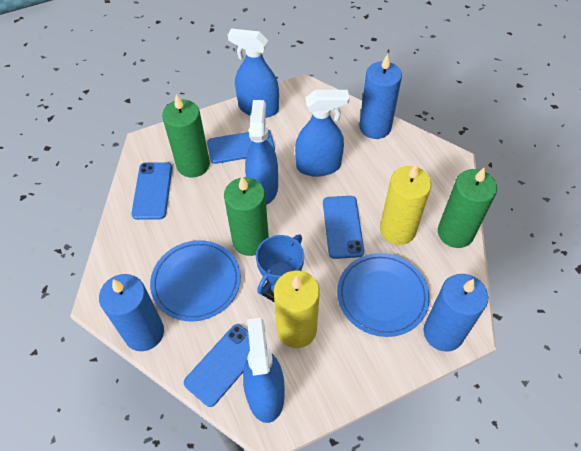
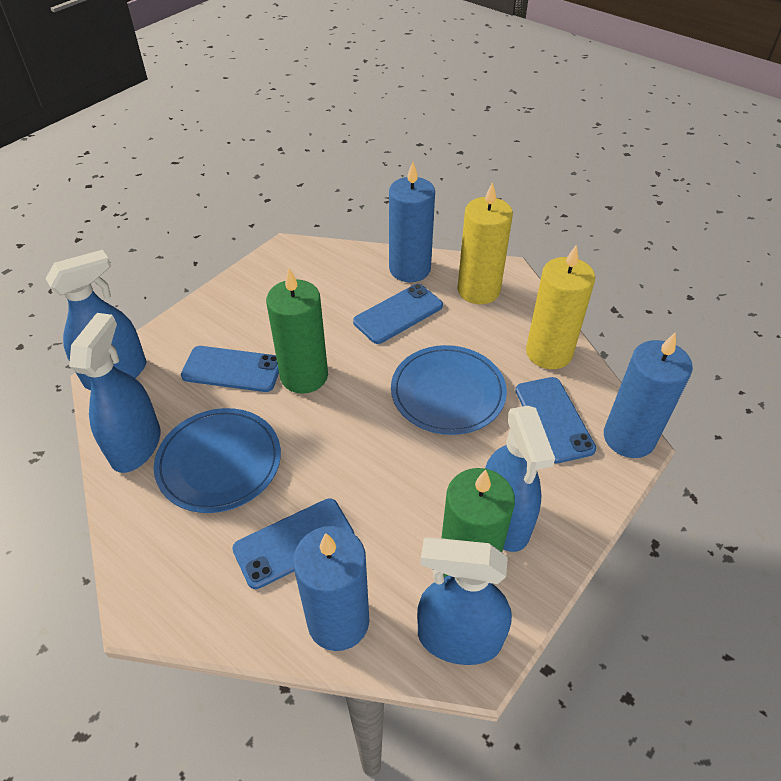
blue trophy: [256,234,304,303] = 1 -> none = 0
green candle: [162,94,210,178] [224,176,269,256] [438,167,497,248] = 3 -> [266,269,328,394] [441,468,515,577] = 2

